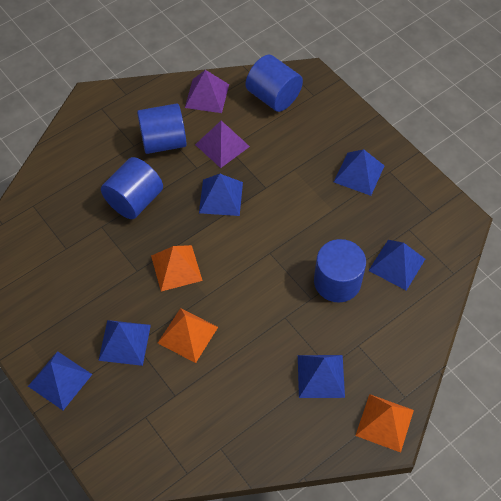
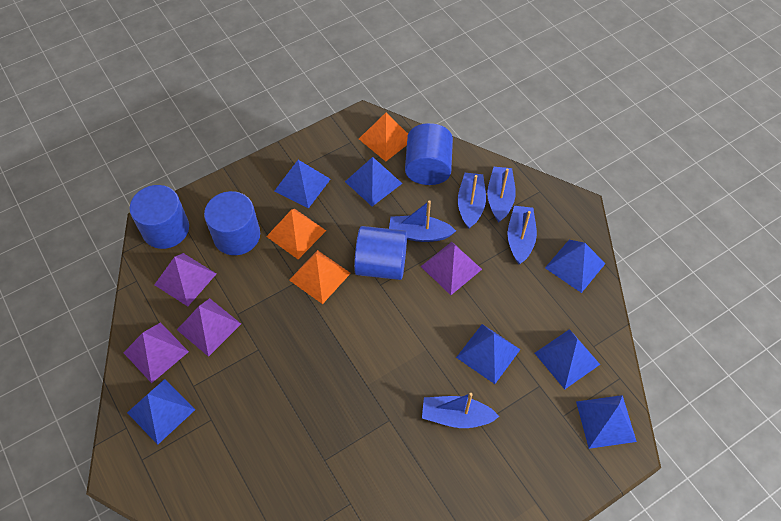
blue boat: none = 0 -> [389,200,456,242] [422,393,500,428] [458,173,486,229] [487,167,516,222] [508,206,537,264] = 5
blue pyramid: [28,351,92,410] [98,320,151,366] [199,174,243,216] [298,355,345,398] [334,149,385,196] [368,240,425,291] = 6 -> [127,379,195,445] [274,160,331,209] [345,157,403,206] [456,324,521,384] [535,329,600,389] [545,240,606,293] [576,395,637,449] = 7
purple pyramid: [185,70,229,113] [195,121,250,168] = 2 -> [123,322,189,383] [154,253,216,306] [177,298,241,357] [421,242,482,295] = 4

